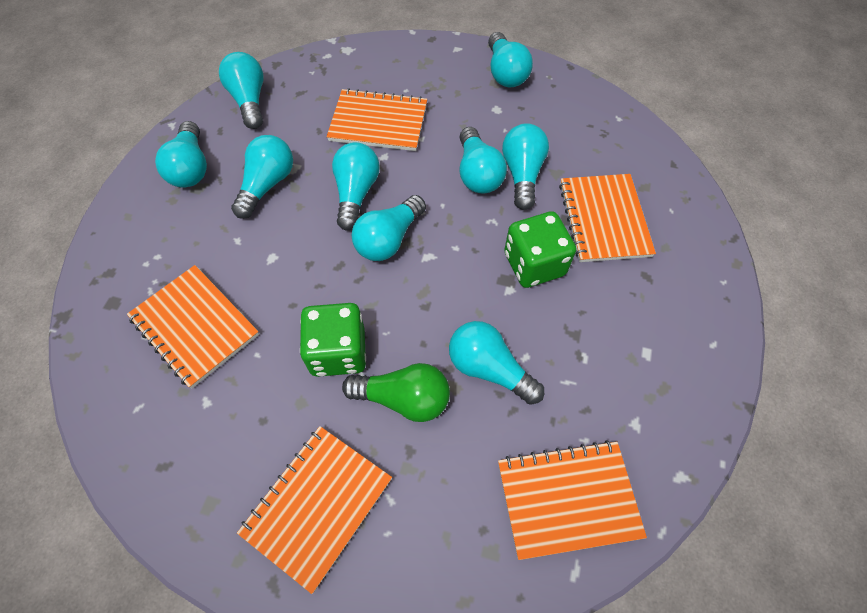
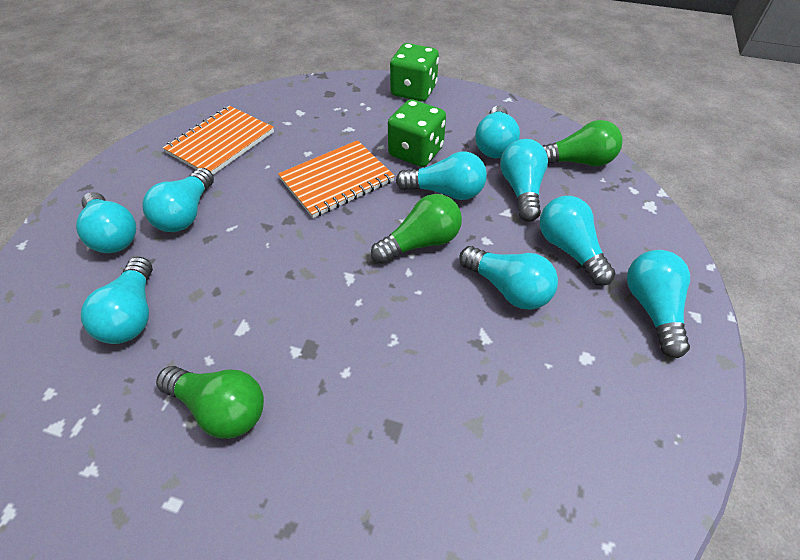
green light bulb: [342,363,450,422] = 1 -> [156,366,264,439] [371,194,462,264] [543,120,623,166] = 3
orange notebook: [127,265,259,388] [237,426,392,594] [327,88,427,151] [498,440,647,560] [559,174,656,262] = 5 -> [163,106,274,175] [278,140,395,218] = 2

